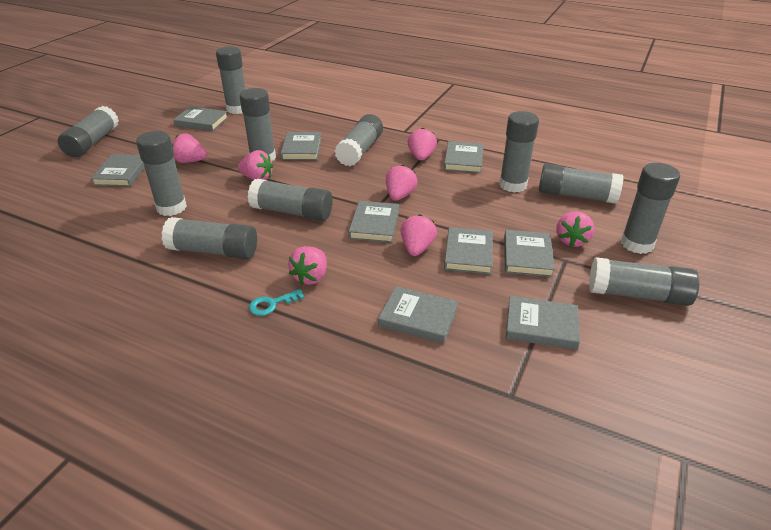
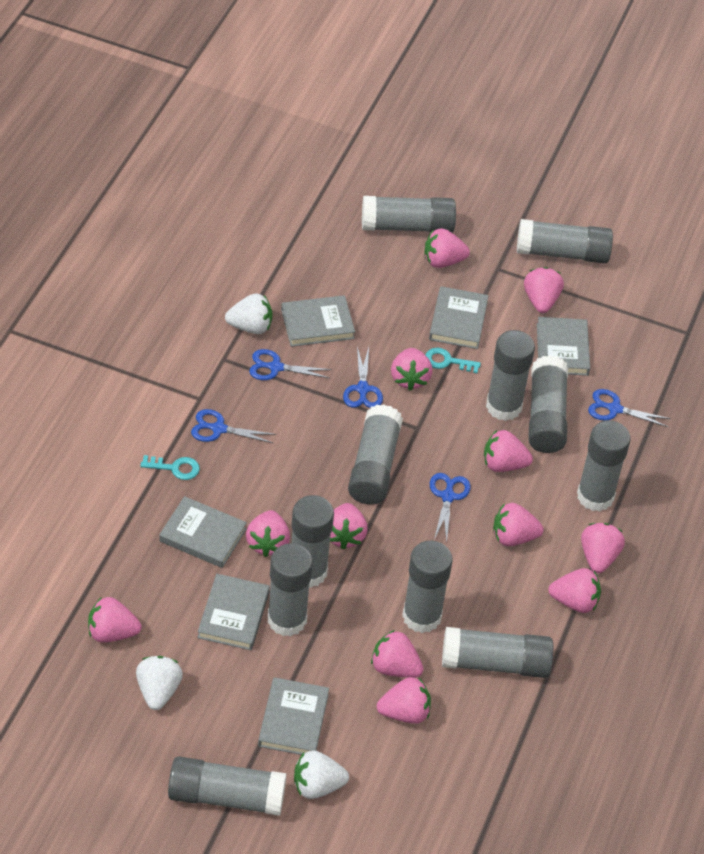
blue scissors: none = 0 -> [191,409,276,443] [249,349,332,380] [343,347,383,408] [430,473,471,543] [588,389,671,427] = 5
grey book: [91,154,145,187] [173,106,229,131] [280,132,321,160] [348,201,399,243] [378,286,458,344] [444,141,484,173] [444,227,493,274] [504,230,555,277] [506,296,580,350] = 9 -> [159,496,247,568] [197,574,270,650] [258,677,329,755] [281,295,355,347] [429,286,489,349] [537,317,590,376] = 6
pink strawberry: [172,133,207,163] [238,150,273,180] [288,246,327,285] [386,164,418,201] [400,214,437,256] [407,128,437,161] [556,211,595,247] = 7 -> [88,597,142,642] [246,510,290,557] [330,503,368,550] [371,630,423,678] [377,677,431,724] [391,348,432,391] [425,228,470,268] [484,430,533,472] [493,503,544,546] [524,267,564,313] [548,568,601,613] [581,523,625,573] = 12
turquoise key: [249,289,305,316] = 1 -> [141,455,200,480] [425,348,481,373] = 2
white strawberry: none = 0 -> [136,656,183,710] [225,293,272,334] [294,751,349,799] = 3

